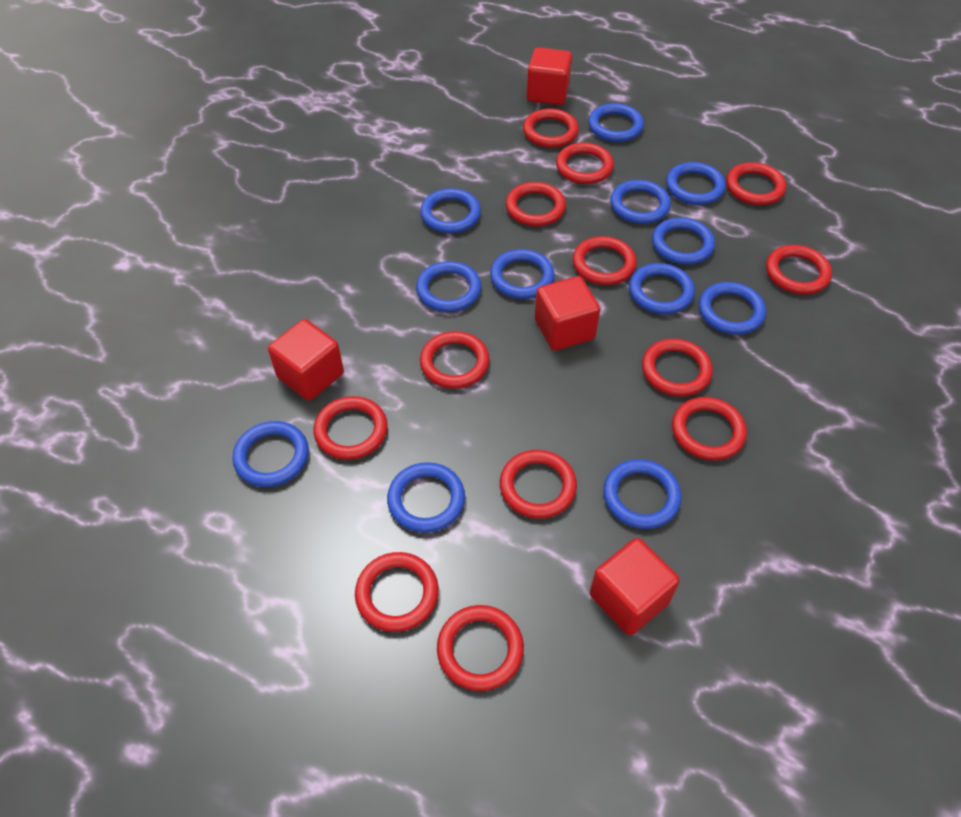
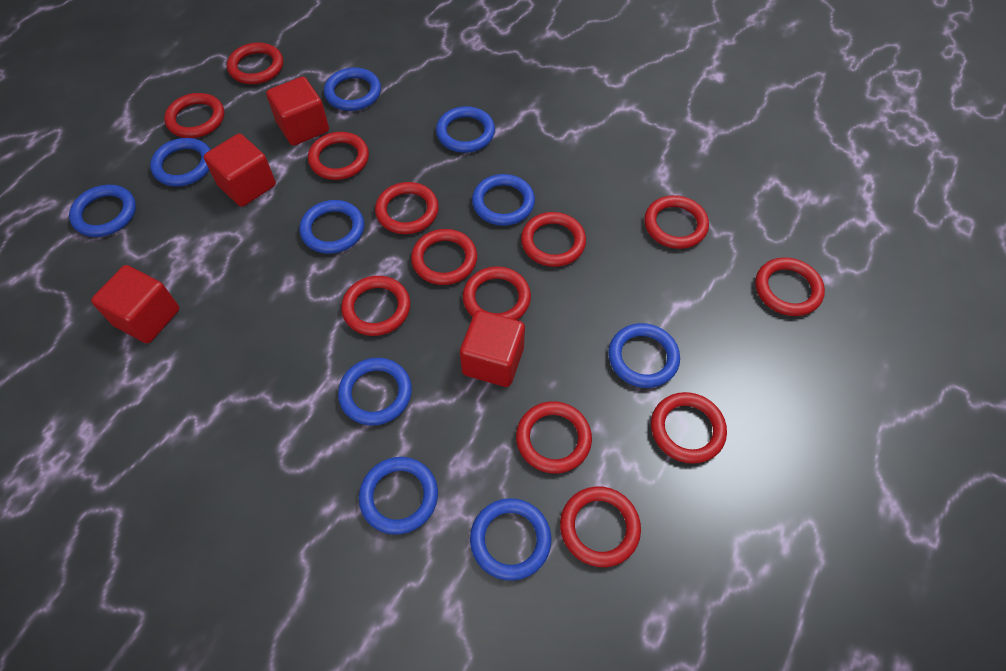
blue ring: [232,421,309,487] [387,462,465,533] [416,261,481,312] [420,188,481,233] [490,249,555,299] [588,103,644,142] [603,459,682,529] [610,180,671,224] [629,263,695,314] [652,217,715,265] [666,162,726,205] [699,282,766,335] = 12 -> [69,185,136,237] [150,138,211,187] [299,200,364,254] [324,67,381,111] [338,358,412,426] [359,457,438,534] [436,106,495,153] [470,498,551,581] [472,174,535,226] [608,323,680,388] = 10

